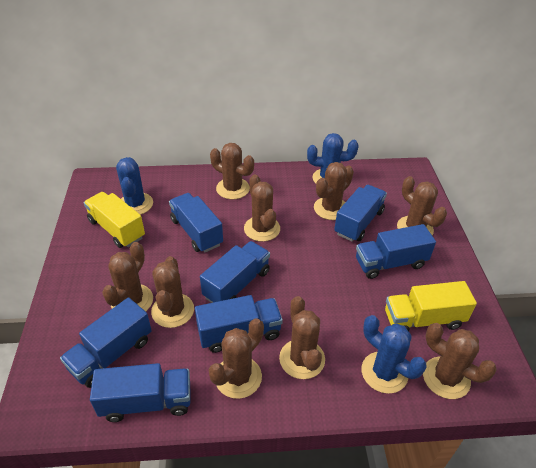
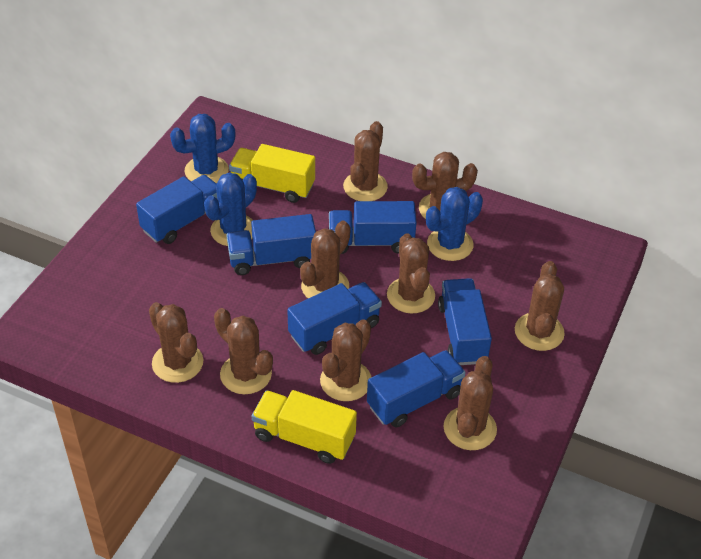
blue truck: [60,297,152,388] [90,363,190,422] [169,193,223,253] [195,295,283,353] [200,241,270,303] [334,185,387,242] [356,224,436,279] = 7 -> [136,175,217,244] [226,214,316,275] [287,282,382,355] [329,201,417,254] [367,350,466,428] [438,278,492,365] = 6

